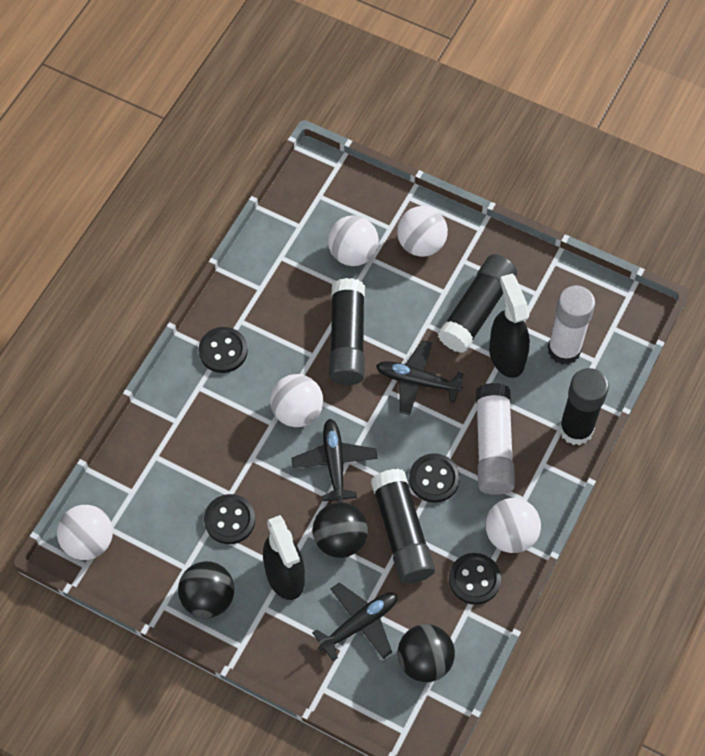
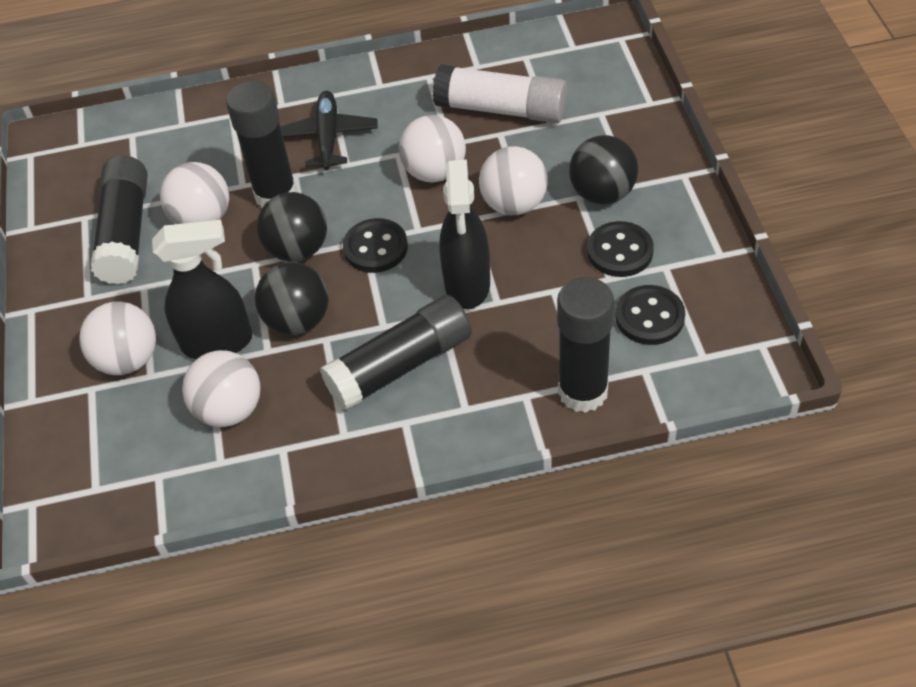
black button: [199,327,248,373] [204,494,255,544] [409,453,460,503] [449,553,501,605] = 4 -> [343,218,408,273] [587,221,654,277] [616,285,685,345] = 3
black plane: [292,419,378,502] [312,583,397,661] [376,340,464,415] = 3 -> [280,91,378,170] = 1
white glue stick: [476,383,515,495] [548,285,595,365] = 2 -> [433,64,567,123] = 1

